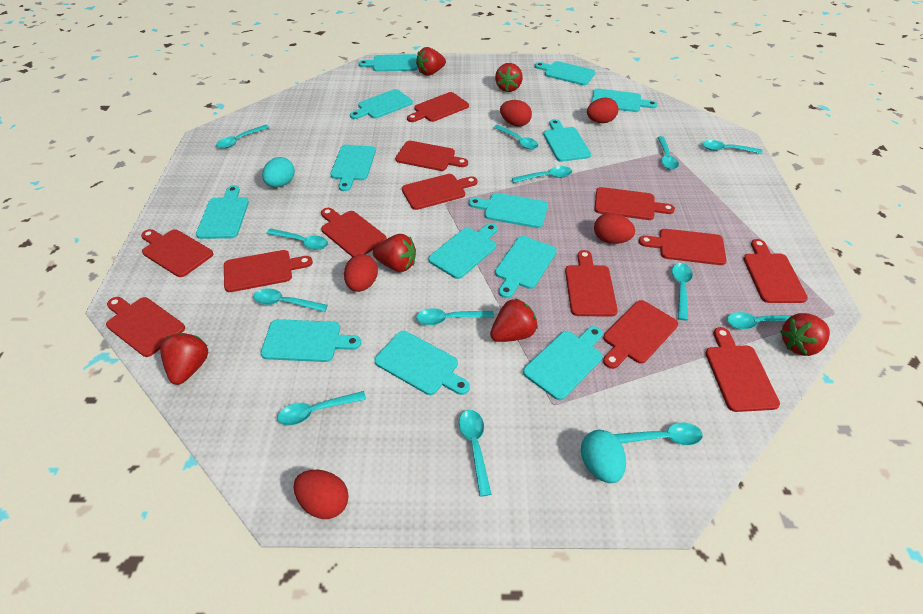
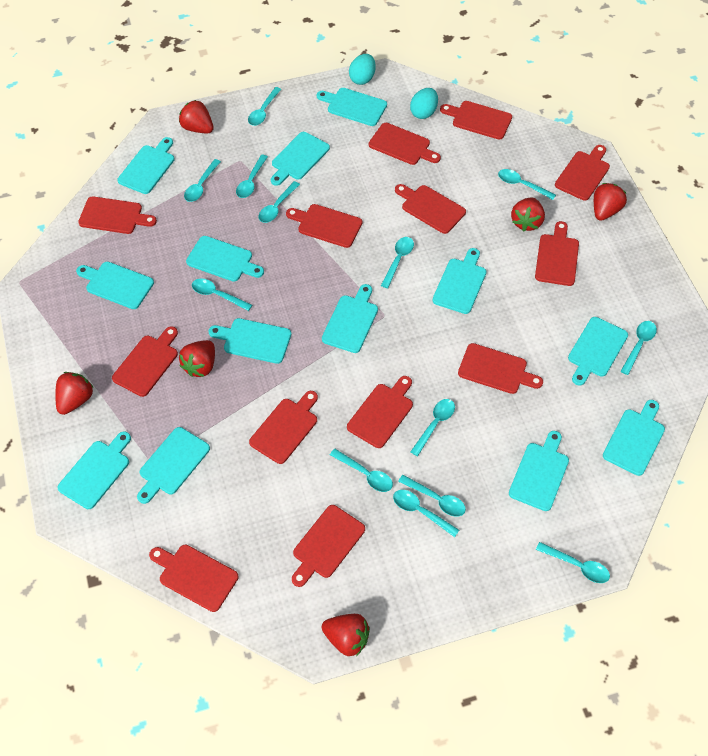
red egg: [293,470,349,519] [344,254,378,292] [500,100,532,127] [587,98,618,123] [594,213,635,244] = 5 -> none = 0

